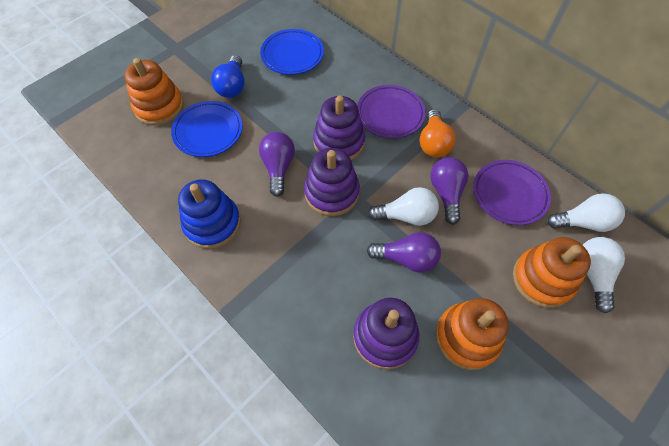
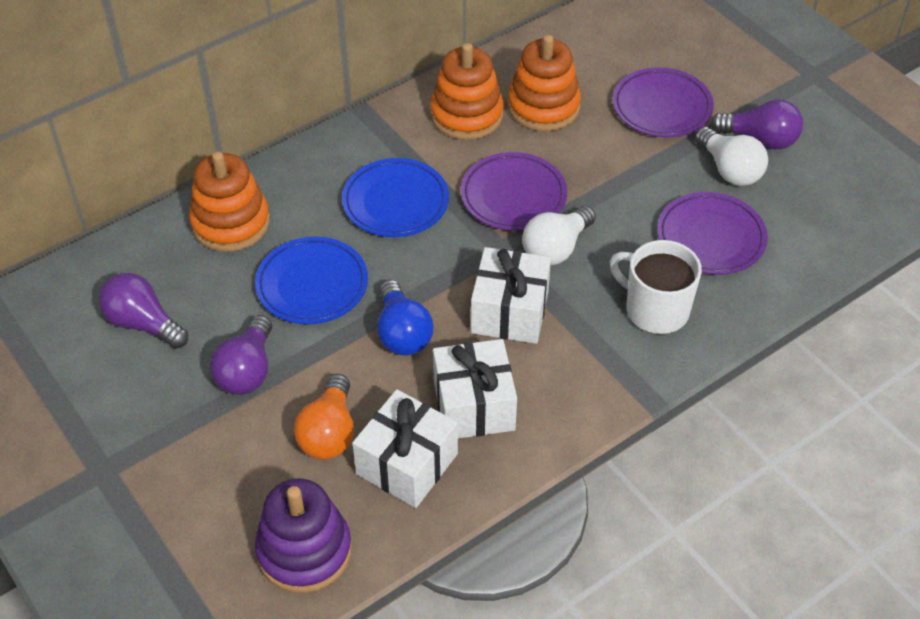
blue stacking toy: [178,179,241,249] = 1 -> none = 0
purple plate: [357,85,426,139] [473,160,551,225] = 2 -> [461,152,567,231] [613,67,714,137] [657,192,768,275] = 3
purple stacking toy: [304,148,360,216] [313,95,365,160] [353,298,419,369] = 3 -> [255,479,352,593] = 1
white gift: none = 0 -> [352,389,458,508] [433,339,517,439] [471,247,551,344] = 3
white light bulb: [368,187,439,226] [547,193,625,232] [583,237,625,313] = 3 -> [522,206,596,265] [695,127,768,186] = 2
white mug: none = 0 -> [610,240,702,334] = 1

